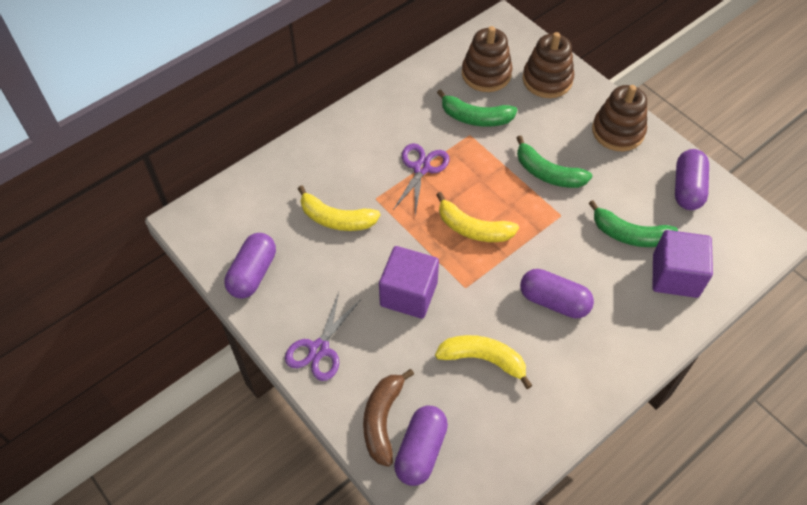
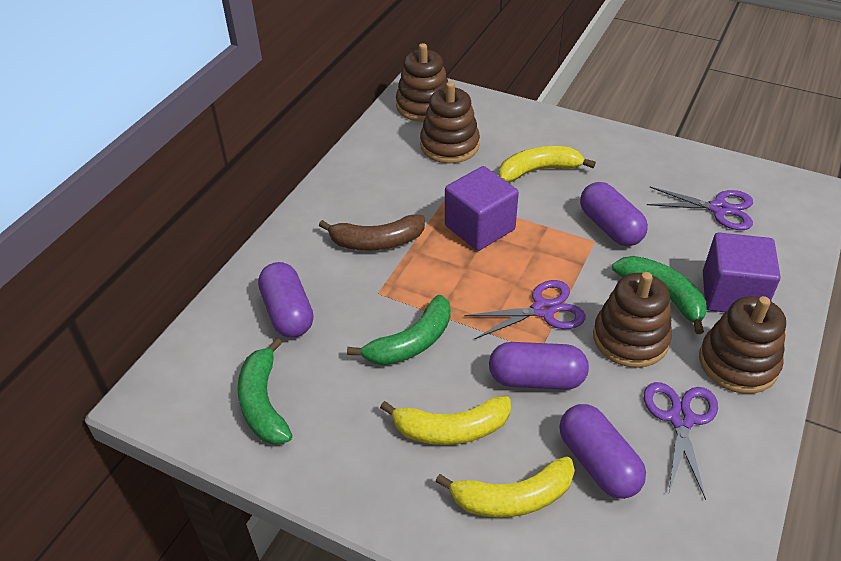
brown stacking toy: [462,26,513,92] [523,32,574,98] [592,85,647,151] = 3 -> [396,43,448,122] [420,82,480,164] [593,272,672,368] [699,296,786,394] = 4
purple scissors: [285,292,361,381] [393,143,449,215] = 2 -> [464,280,586,339] [644,382,718,500] [647,187,753,230] = 3

